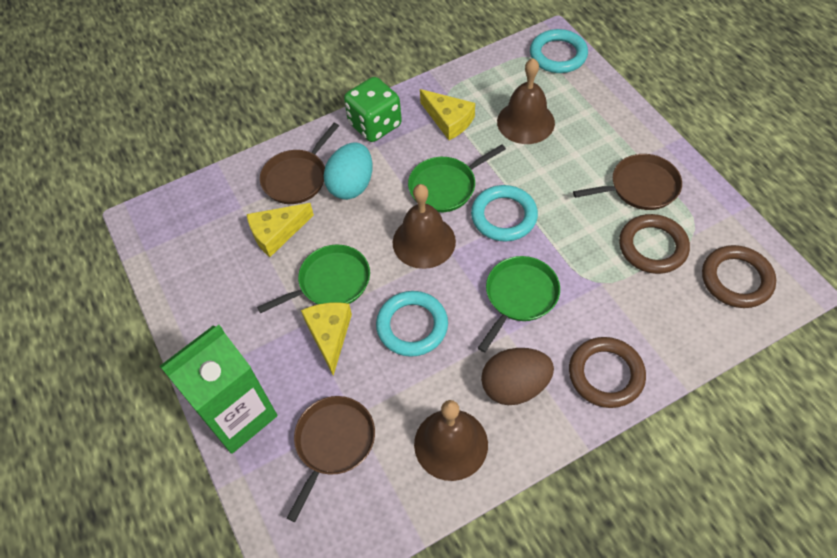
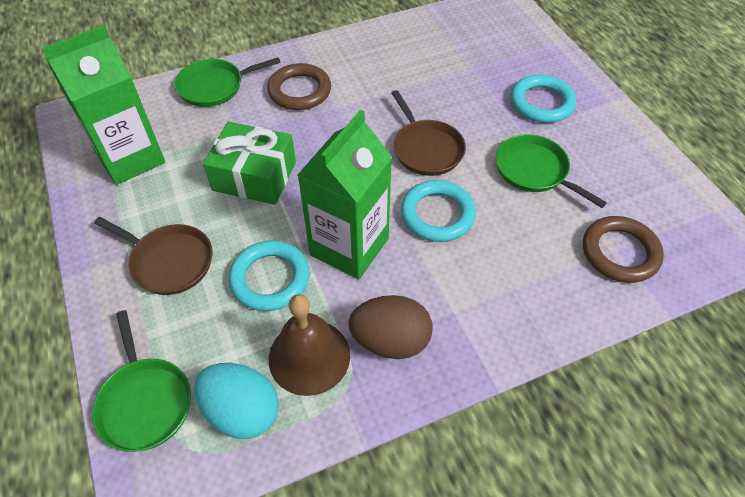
brown bell: [393,184,456,269] [414,400,488,481] [497,58,555,144] = 3 -> [269,294,350,396] = 1
brown pan: [260,123,339,204] [287,396,375,522] [573,154,682,210] = 3 -> [94,217,213,295] [392,90,466,176] = 2
brown ring: [569,337,646,408] [619,214,690,274] [702,245,776,308] = 3 -> [267,63,331,110] [583,216,664,283] = 2
green carton: [160,325,277,454] = 1 -> [41,25,165,185] [298,110,392,279] = 2
green dice: [344,77,402,142] = 1 -> none = 0
green gift: none = 0 -> [203,122,296,205] = 1
yellow cheese: [247,203,314,257] [301,302,352,376] [420,89,475,140] = 3 -> none = 0

